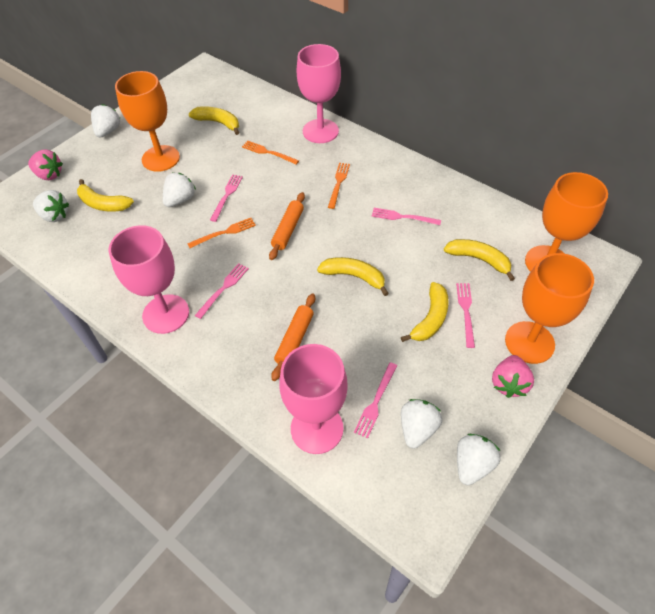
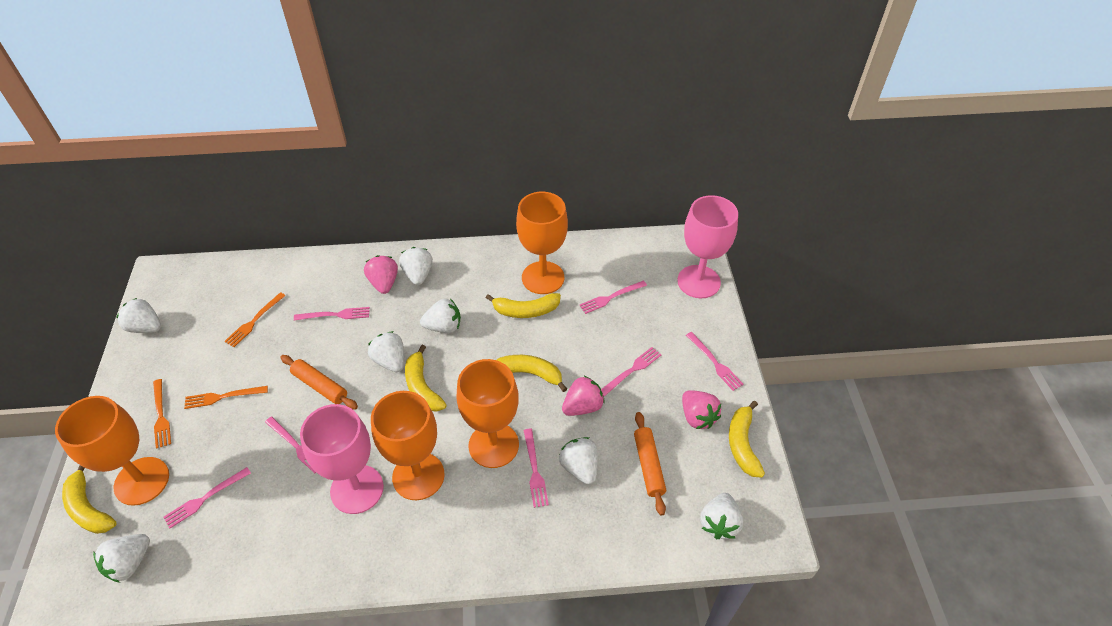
orange goblet: [115,71,180,172] [505,253,594,364] [525,172,608,272] = 3 -> [55,396,169,506] [371,391,445,500] [456,359,519,468] [516,192,568,294] = 4
pink fork: [195,263,249,319] [210,174,243,222] [354,362,397,438] [372,208,441,225] [456,283,475,348] = 5 -> [163,467,251,528] [265,417,316,474] [294,307,370,321] [523,429,549,508] [579,281,647,314] [601,347,661,397] [686,332,744,391] = 7
pink goblet: [108,225,189,334] [279,344,348,454] [296,44,341,143] = 3 -> [300,404,384,514] [677,195,738,298] = 2
pink strawberry: [28,149,63,180] [492,355,534,398] = 2 -> [364,255,398,294] [562,375,605,416] [682,390,721,429] = 3
white strawberry: [33,190,69,222] [91,104,121,138] [163,173,196,207] [401,399,442,449] [457,434,500,485] = 5 -> [93,534,150,583] [117,298,161,333] [368,331,404,372] [399,247,433,285] [420,299,461,333] [559,437,598,485] [700,493,743,539] = 7

